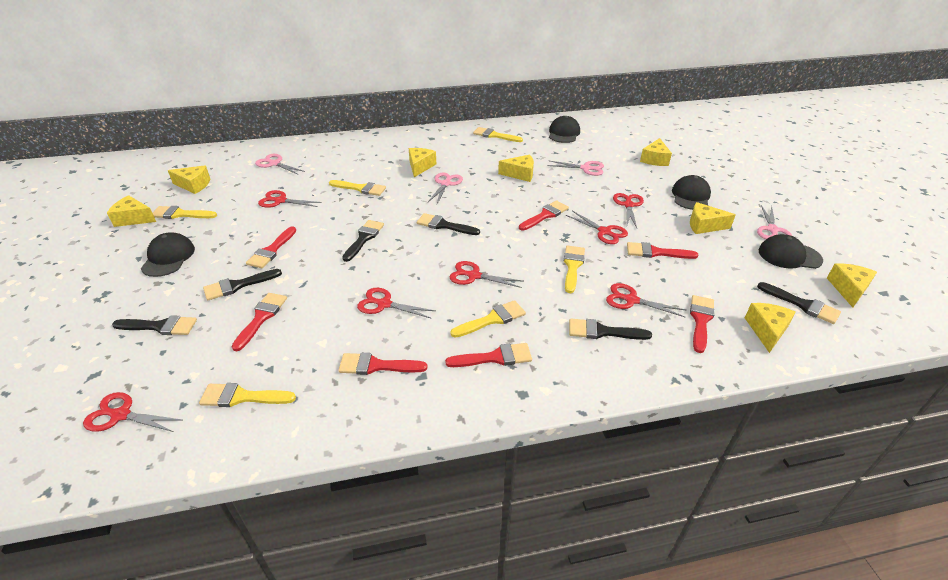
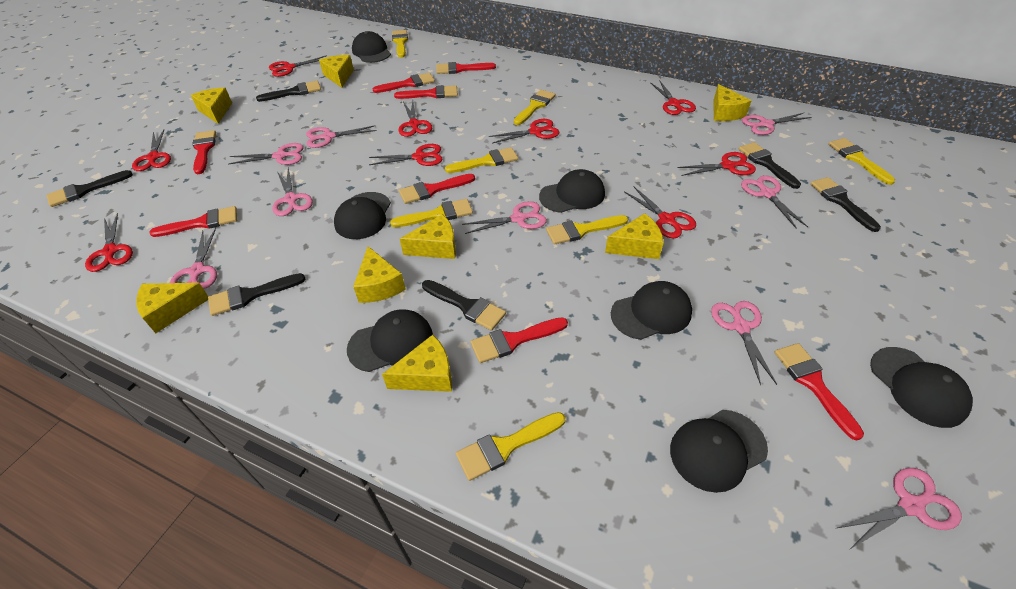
black cap: [141,233,195,277] [549,116,580,143] [672,175,711,210] [759,234,823,269] = 4 -> [334,192,391,239] [347,310,433,372] [352,31,391,63] [539,169,605,213] [611,281,692,340] [670,410,768,493] [870,347,973,428] = 7
pink scissors: [255,154,305,175] [428,173,463,204] [547,161,604,176] [757,205,792,239] = 4 -> [170,228,217,289] [229,143,304,165] [272,167,313,216] [306,125,377,148] [462,201,547,234] [711,301,777,386] [741,175,808,229] [742,113,811,135] [835,468,962,548] = 9
red brush: [231,293,287,351] [246,226,296,268] [338,353,427,375] [445,343,532,367] [519,200,569,231] [627,242,698,259] [690,295,715,353] = 7 -> [149,206,237,237] [192,130,216,174] [373,73,435,93] [394,85,458,99] [399,174,475,204] [436,62,496,74] [470,317,568,363] [774,343,864,441] = 8
red scissors: [83,392,182,432] [258,190,322,208] [357,288,435,318] [450,261,524,288] [566,211,628,244] [606,283,687,317] [613,193,644,228] = 7 -> [85,213,133,272] [132,129,171,171] [269,55,327,77] [369,144,442,166] [398,101,432,137] [489,119,559,143] [624,186,696,238] [650,80,696,115] [677,152,756,176] = 9
yellow brush: [153,206,217,219] [199,383,296,407] [329,180,386,196] [450,300,526,338] [473,127,523,142] [564,246,585,293] = 6 -> [390,199,473,227] [392,30,408,58] [445,147,518,173] [456,412,566,481] [514,90,556,125] [546,215,628,244] [828,138,895,185] = 7

